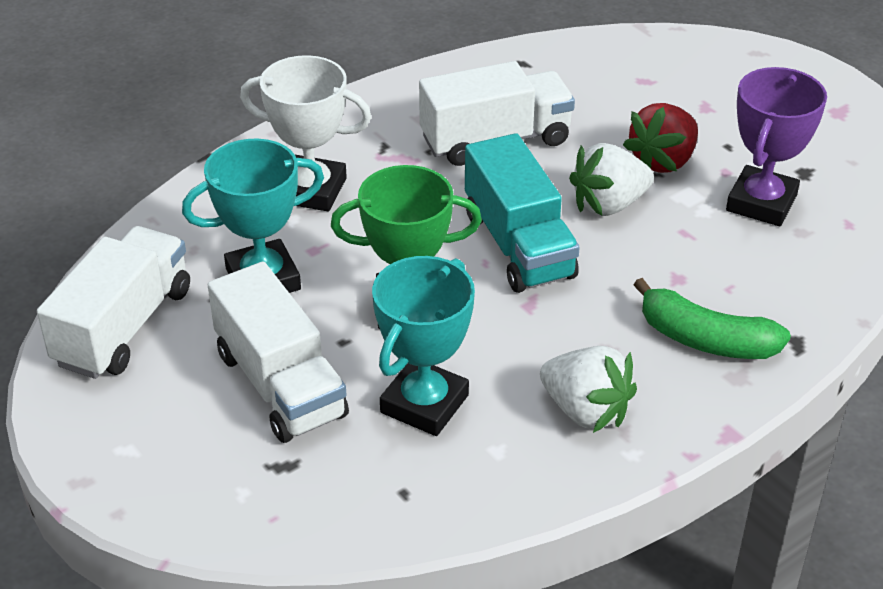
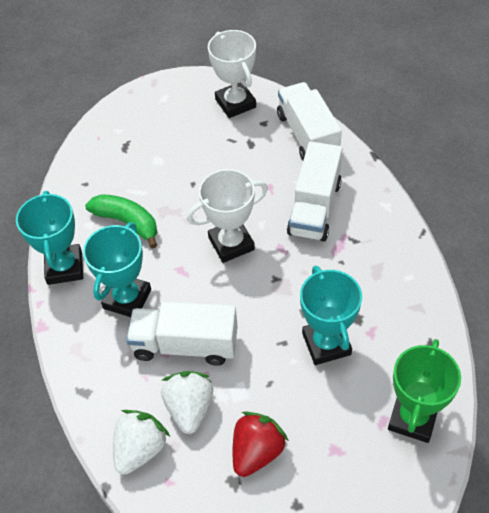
purple trophy: [726,67,827,226] = 1 -> none = 0
turquoise trophy: [182,139,324,293] [372,256,475,436] = 2 -> [16,191,83,285] [83,222,151,317] [300,265,362,365] = 3
turquoise truck: [465,133,580,293] = 1 -> none = 0
white trophy: [240,55,371,211] = 1 -> [187,169,268,263] [208,30,256,118] = 2

